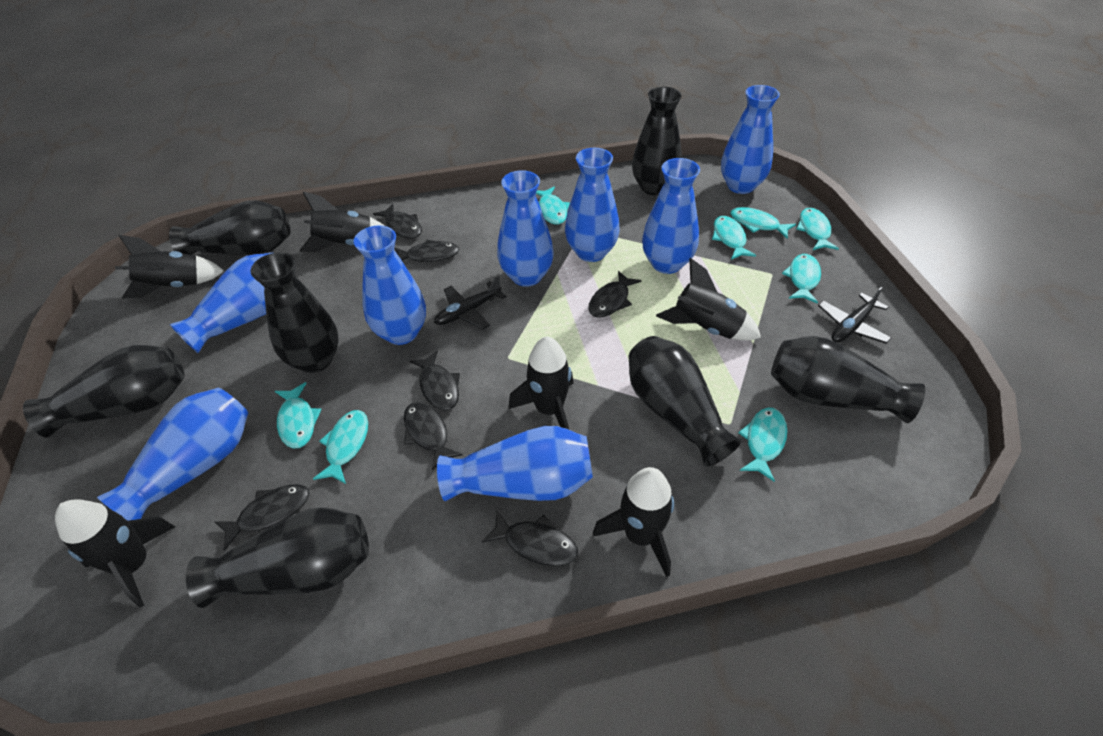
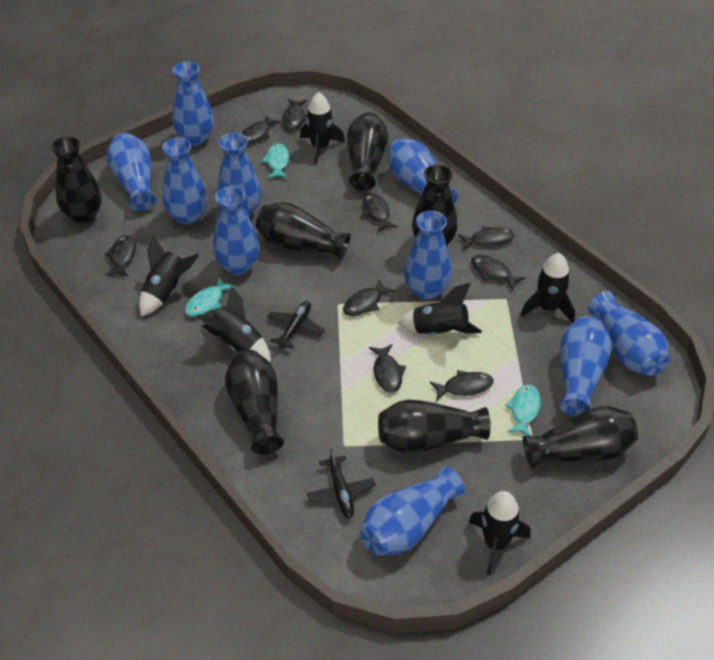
black fish: [215,484,309,551] [373,204,422,238] [394,240,459,262] [404,402,463,471] [409,351,460,411] [482,511,578,566] [588,271,642,318] = 7 -> [104,235,136,276] [241,115,281,144] [282,99,307,130] [343,279,395,316] [362,193,397,232] [369,344,406,393] [430,370,494,400] [458,226,515,250] [471,255,526,290] = 9
blue vase: [97,388,248,521] [170,253,271,353] [354,225,426,345] [437,426,593,501] [497,170,554,287] [565,148,620,262] [642,158,700,274] [721,85,780,194] = 8 -> [107,133,156,211] [162,138,207,224] [172,62,214,145] [213,186,260,275] [217,133,261,217] [360,467,465,555] [388,138,458,204] [404,211,452,300] [559,316,612,416] [588,291,669,376] = 10
turquoise fish: [275,382,322,449] [313,410,368,484] [536,187,570,224] [712,216,756,260] [730,207,796,239] [738,408,787,482] [782,254,821,304] [796,208,839,250] = 8 -> [185,278,236,317] [261,144,289,179] [505,385,541,436] = 3

